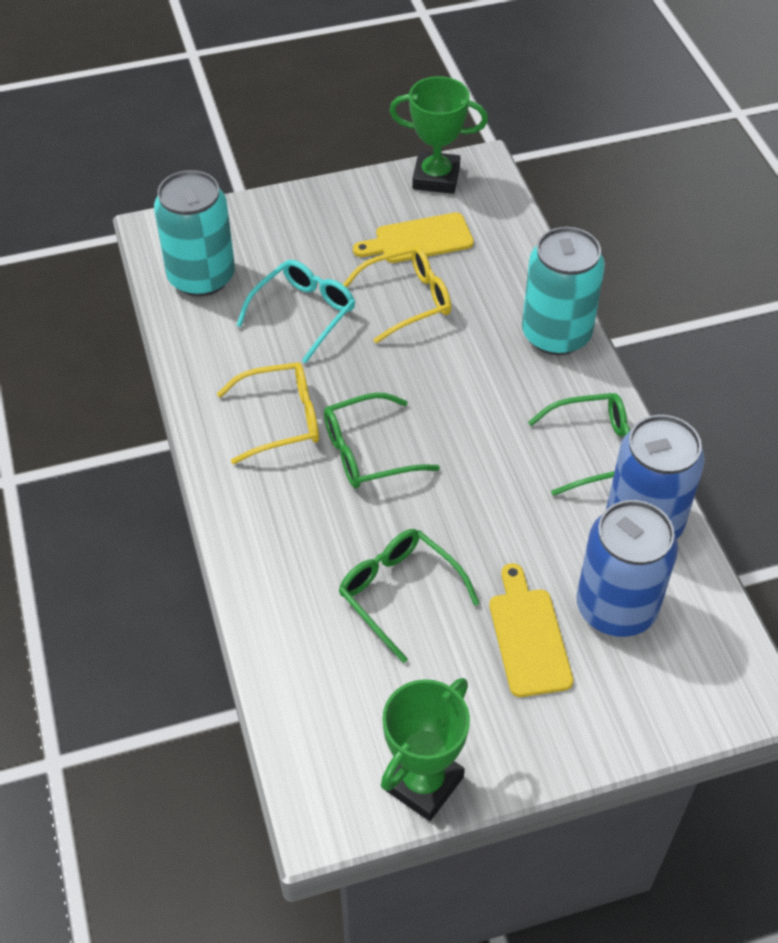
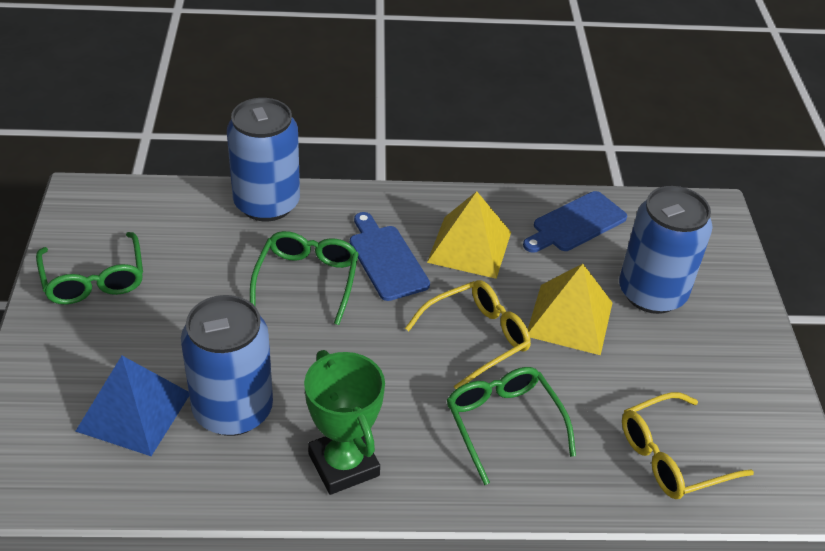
blue can: [576,500,678,637] [606,415,705,539] = 2 -> [181,295,273,436] [227,98,300,221] [619,186,713,314] = 3
blue cutting board: none = 0 -> [350,212,430,301] [523,191,627,253] = 2
blue pyramid: none = 0 -> [75,356,189,456] = 1
green trophy: [381,678,470,821] [389,76,488,194] = 2 -> [304,350,385,495] = 1
turquoise can: [154,170,235,297] [522,227,605,355] = 2 -> none = 0
turquoise glasses: [236,260,355,363] = 1 -> none = 0
yellow cutting board: [353,212,474,263] [489,563,574,697] = 2 -> none = 0
yellow pyramid: none = 0 -> [427,191,511,279] [528,264,613,355] = 2

